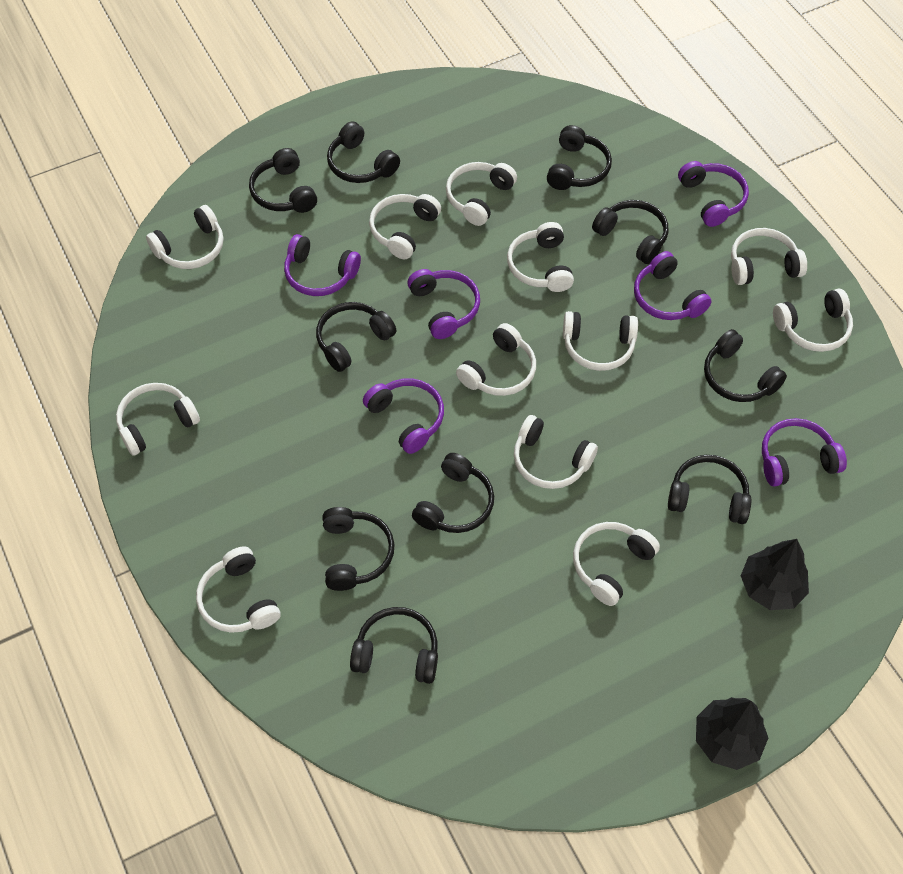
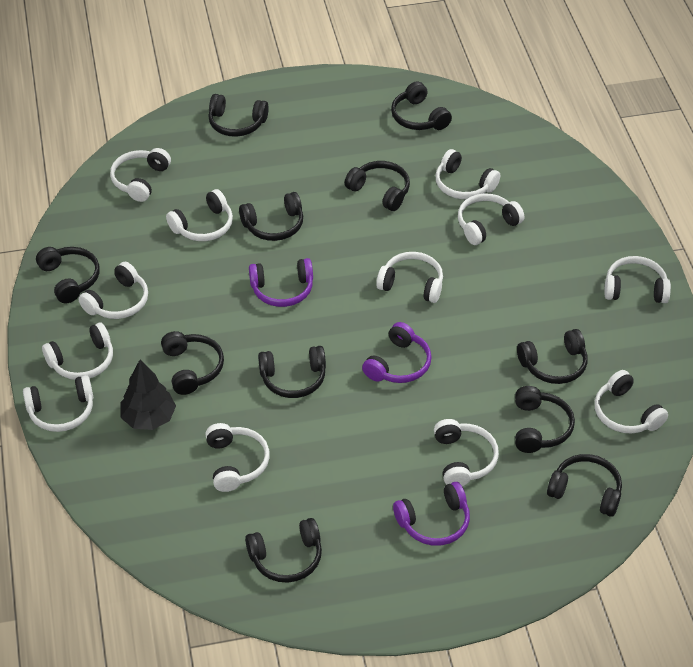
black headphones: [249,148,317,213] [316,302,397,372] [322,507,395,591] [327,121,400,183] [350,607,438,684] [412,453,494,533] [547,125,612,190] [592,200,669,264] [668,455,751,524] [704,329,787,402] = 10 -> [36,247,100,304] [161,331,224,395] [208,94,269,137] [239,192,303,241] [245,518,322,583] [258,346,326,398] [345,161,410,211] [391,81,452,130] [515,386,575,453] [517,329,588,384] [547,454,622,517] = 11
black tree: [696,697,768,770] [741,539,809,610] = 2 -> [120,360,176,430] = 1
purple headphones: [284,234,361,296] [363,378,444,454] [407,269,480,339] [634,251,712,320] [678,161,749,227] [762,418,847,487] = 6 -> [249,258,313,307] [362,322,432,383] [393,482,470,546] = 3

